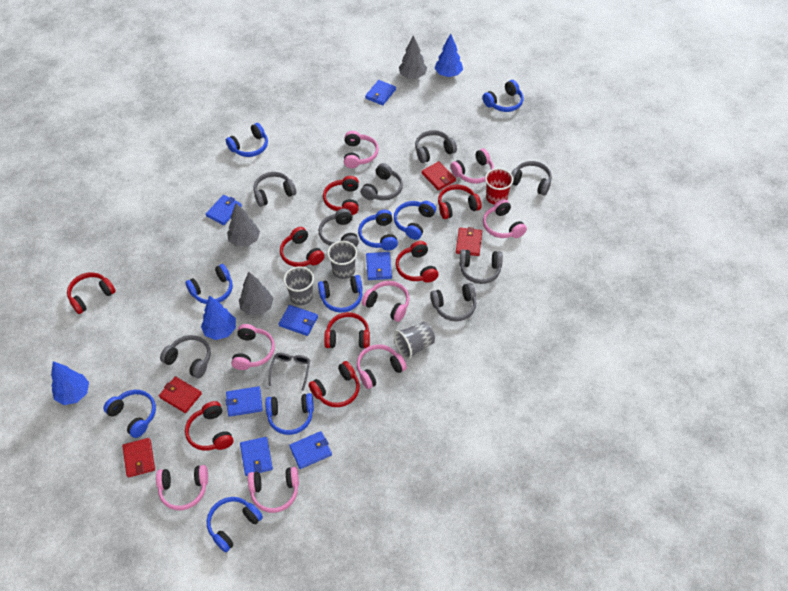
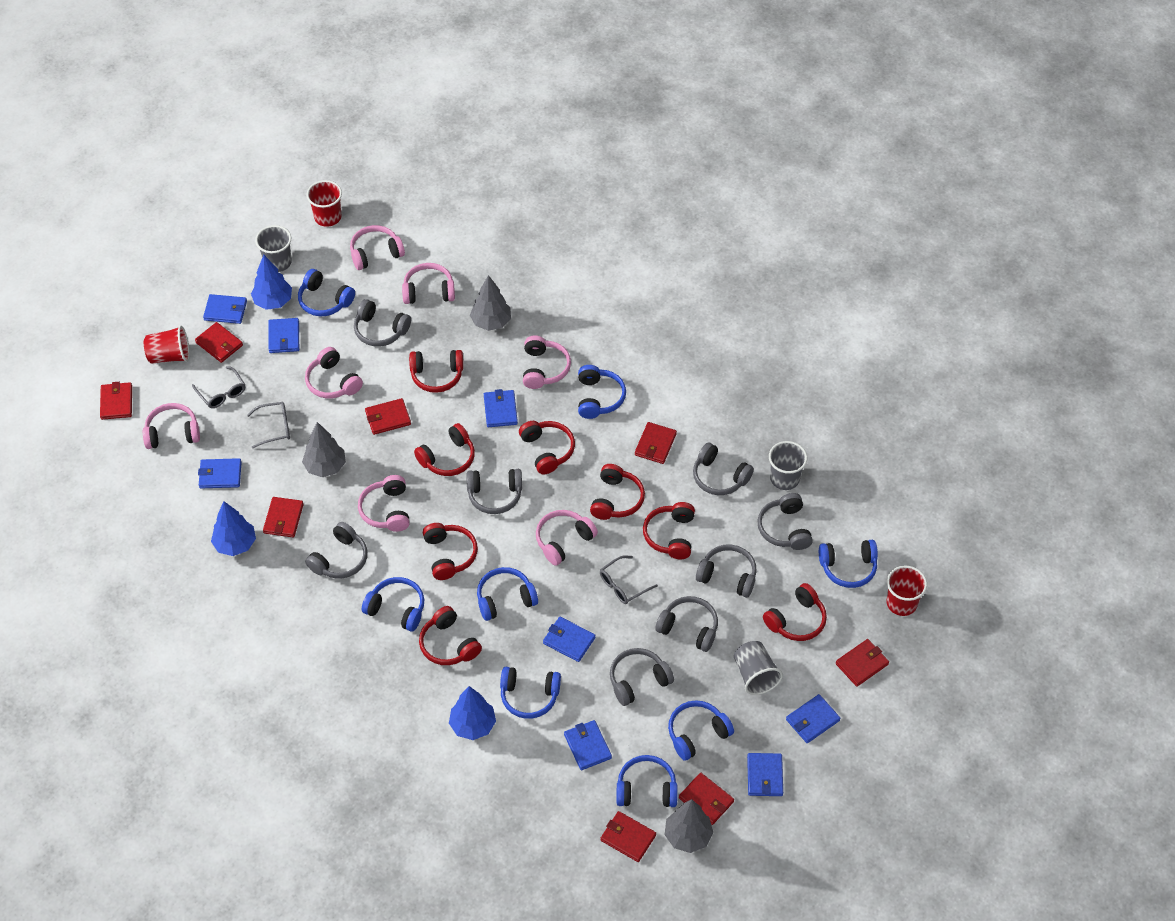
blue headphones: [103,390,156,438] [185,264,233,304] [207,497,263,552] [226,123,268,157] [265,393,314,435] [318,275,363,312] [358,210,398,251] [394,201,436,240] [483,80,524,112] = 9 -> [298,269,355,316] [362,577,424,632] [477,567,538,621] [500,667,561,719] [578,365,626,419] [616,755,678,807] [668,700,734,761] [819,540,878,588] = 8
blue wallet: [206,195,242,225] [226,386,263,417] [240,437,273,476] [279,305,318,336] [289,431,332,469] [365,80,396,105] [366,252,392,280] = 7 -> [198,458,242,488] [203,294,247,324] [269,318,299,353] [484,389,518,427] [543,617,596,662] [564,720,612,770] [747,753,783,796] [786,694,840,743] = 8
grey glasses: [268,353,310,391] = 1 -> [192,366,245,408] [247,402,290,448] [600,555,658,604] = 3
pink headphones: [156,465,208,510] [231,324,275,370] [248,467,299,513] [344,131,379,168] [357,344,407,389] [362,281,409,322] [450,149,494,184] [483,199,527,238] = 8 -> [143,403,200,449] [305,347,363,398] [350,225,405,270] [358,475,410,532] [402,263,455,304] [523,335,571,389] [536,510,598,566] = 7
red cup: [485,168,514,205] = 1 -> [144,326,190,364] [306,180,342,227] [887,566,927,616] = 3
red wallet: [122,438,155,478] [159,376,202,413] [421,161,456,191] [456,227,482,256] = 4 -> [100,382,132,420] [195,322,243,363] [263,497,304,537] [365,398,411,435] [601,811,656,862] [635,422,677,464] [679,773,734,825] [836,639,889,687] = 8

